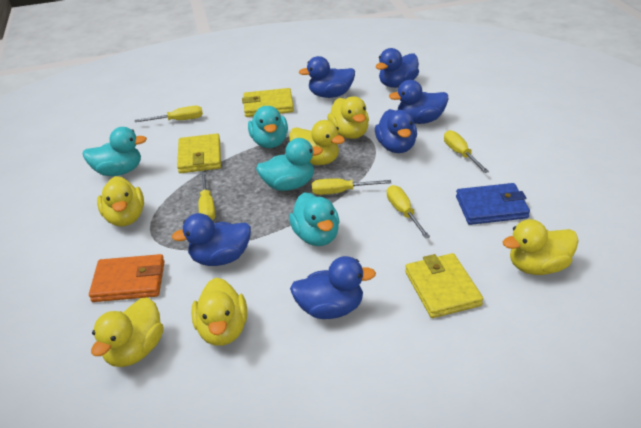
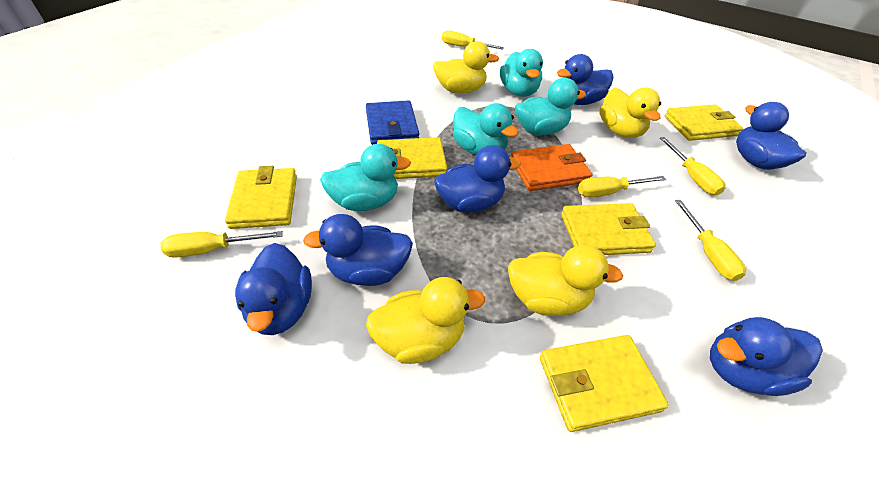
yellow duck: [91,297,163,367] [97,176,144,227] [191,278,247,346] [289,120,345,165] [327,96,369,139] [503,219,579,275] = 6 -> [366,277,485,364] [433,41,499,94] [508,245,623,316] [599,87,661,138] = 4
yellow wallet: [177,134,221,173] [242,88,294,117] [405,253,483,318] = 3 -> [225,166,297,229] [377,137,448,179] [540,335,669,432] [561,203,656,255] [665,104,743,141] = 5

